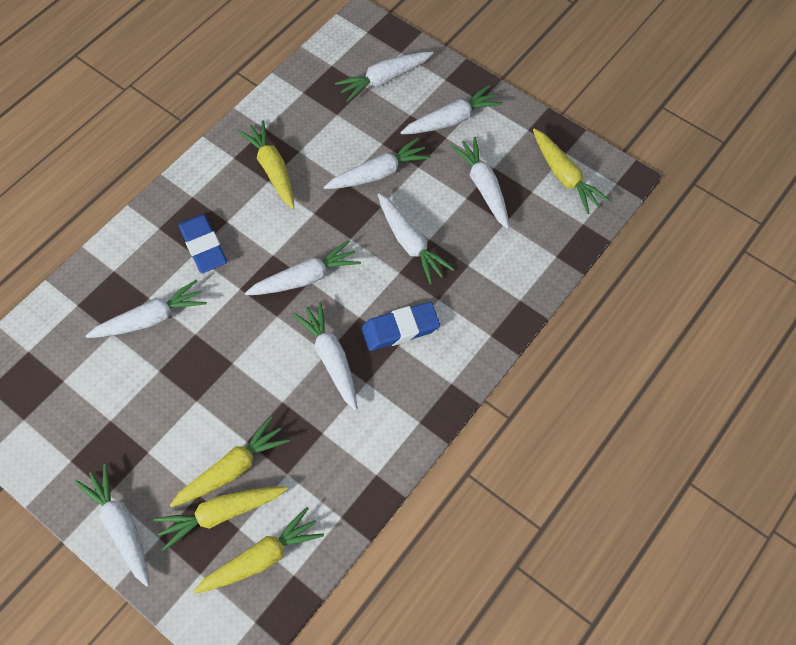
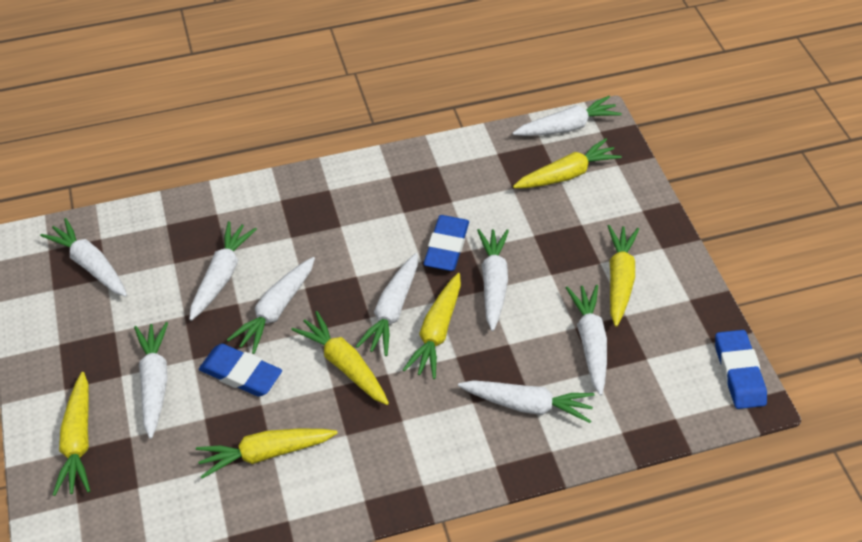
blue eraser: [178,214,227,273] [361,302,440,351] = 2 -> [199,344,282,397] [424,215,469,271] [715,330,767,409] = 3
yellow carrot: [154,486,288,551] [170,417,290,507] [193,507,324,594] [238,120,294,209] [533,128,611,214] = 5 -> [53,372,90,496] [196,429,338,479] [291,311,389,405] [403,273,461,379] [513,138,622,188] [608,225,639,327] = 6

